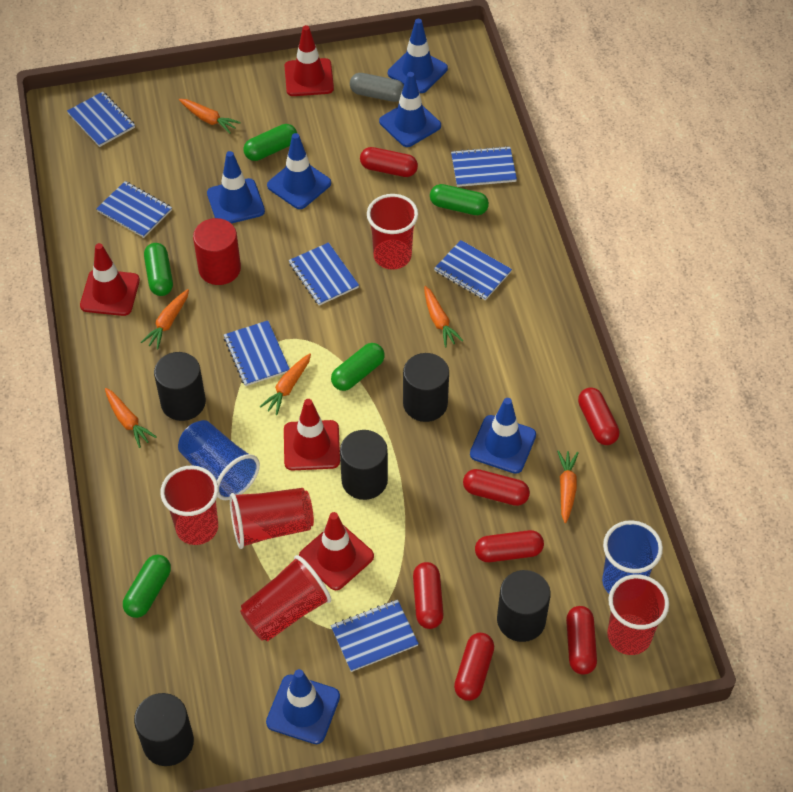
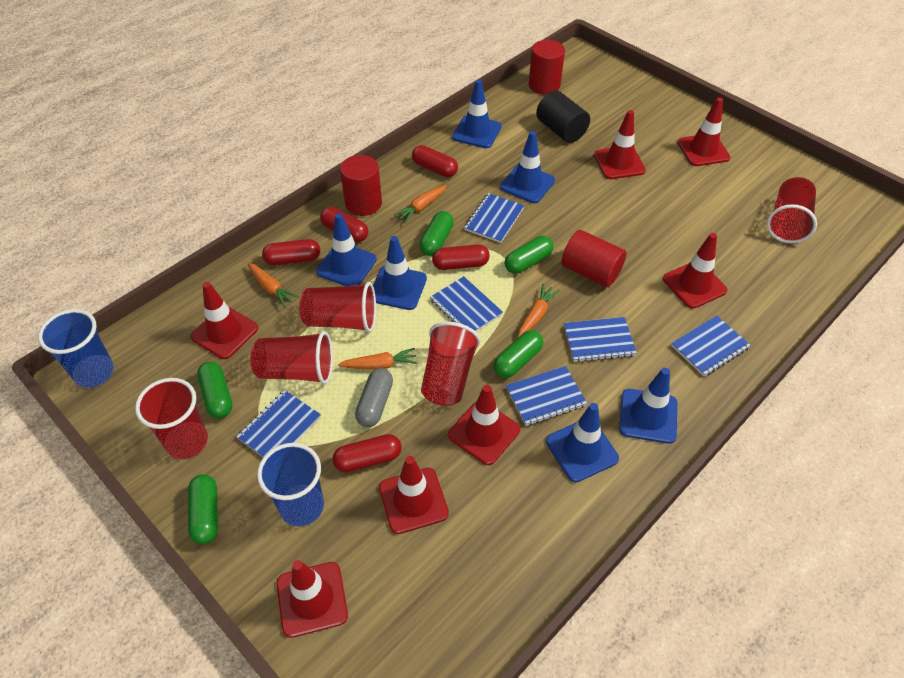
black cylinder: [134,693,194,766] [154,352,206,421] [340,430,388,500] [403,353,449,422] [497,570,551,642] = 5 -> [536,90,590,143] = 1
blue notebook: [67,92,135,147] [96,181,172,238] [224,321,290,386] [289,242,359,306] [331,600,419,672] [434,240,512,301] [451,146,517,187] = 7 -> [236,390,321,457] [430,276,503,332] [464,193,524,243] [506,366,587,426] [564,317,637,362] [671,315,751,376] = 6
orange carrot: [105,388,157,448] [141,289,189,349] [179,99,241,134] [260,353,311,415] [424,286,463,347] [557,450,579,523] = 6 -> [248,262,299,307] [338,348,417,370] [394,185,447,223] [518,284,560,337] = 4
red capsule: [360,147,418,177] [413,562,444,629] [454,633,494,701] [463,469,530,506] [475,530,544,562] [566,606,597,675] [578,388,619,445] = 7 -> [262,239,320,265] [320,207,368,242] [333,434,402,472] [412,145,458,177] [432,244,490,270] = 5
red cylinder: [193,218,241,285] = 1 -> [340,155,382,216] [529,40,565,95] [562,230,626,287] = 3
red traffic cone: [80,243,140,316] [284,25,334,96] [284,399,340,471] [299,512,374,590] = 4 -> [190,282,258,359] [277,560,348,638] [379,456,449,534] [448,385,520,465] [594,110,646,179] [663,233,727,309] [677,98,730,166] = 7

